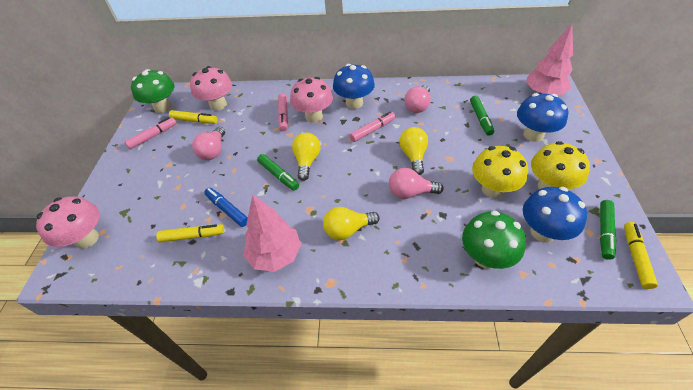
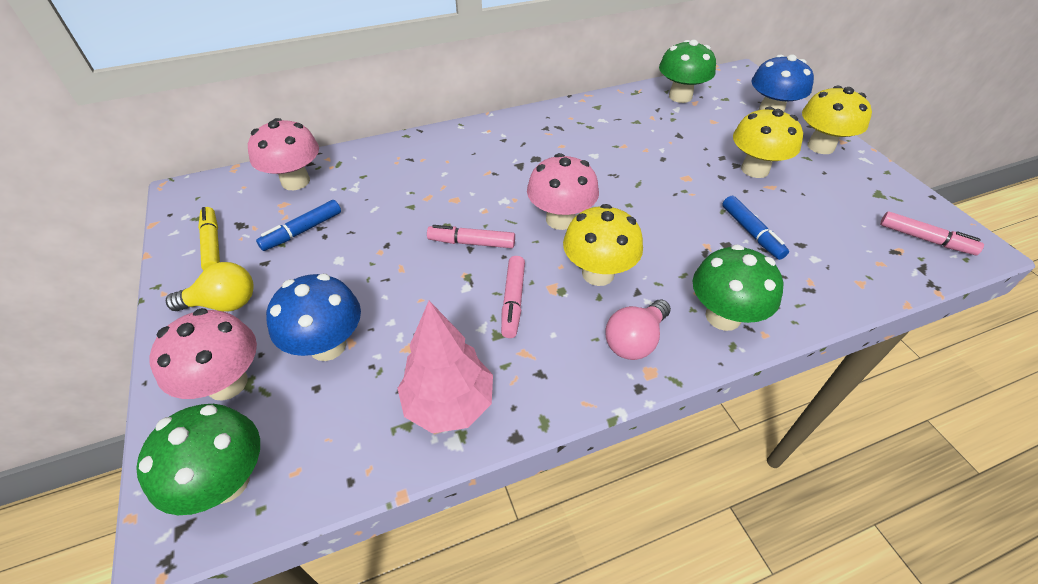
blue marker: [204,188,248,227] = 1 -> [256,200,341,251] [722,196,789,260] = 2
blue mushroom: [333,64,375,109] [517,93,568,142] [523,187,587,242] = 3 -> [266,274,361,361] [751,54,814,112] = 2
green marker: [257,154,299,191] [470,96,494,136] [600,200,616,260] = 3 -> none = 0
green mushroom: [131,69,175,113] [462,211,526,269] = 2 -> [136,404,260,515] [659,39,716,103] [693,244,784,331] = 3
pink light bulb: [192,127,225,160] [389,168,444,199] [404,85,431,113] = 3 -> [605,300,671,360] = 1
pink tree: [244,195,301,272] [526,25,573,95] = 2 -> [397,301,493,433] = 1
yellow light bulb: [292,132,321,181] [323,207,380,240] [399,127,428,175] = 3 -> [166,262,254,312] = 1
yellow marker: [156,224,224,242] [169,110,218,124] [624,222,658,289] = 3 -> [198,207,220,271] = 1
yellow mushroom: [472,146,528,198] [531,141,590,189] = 2 -> [563,204,643,286] [733,107,803,178] [802,86,872,154] = 3

